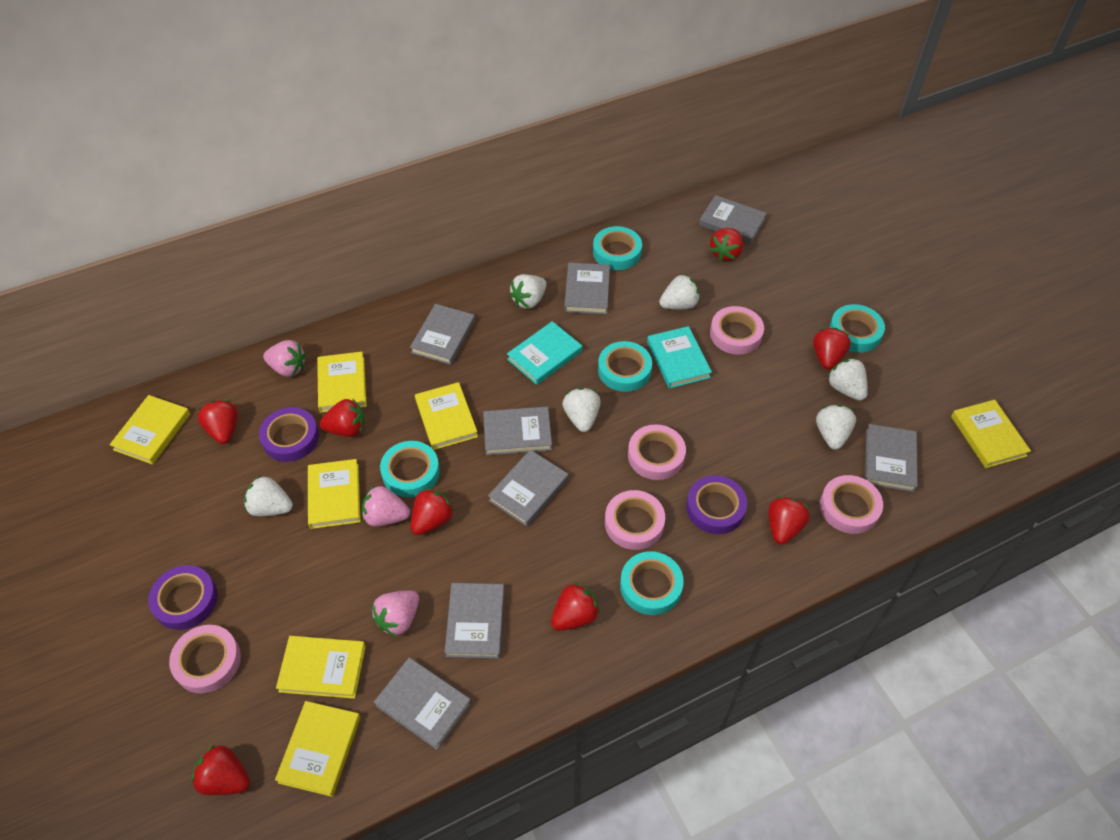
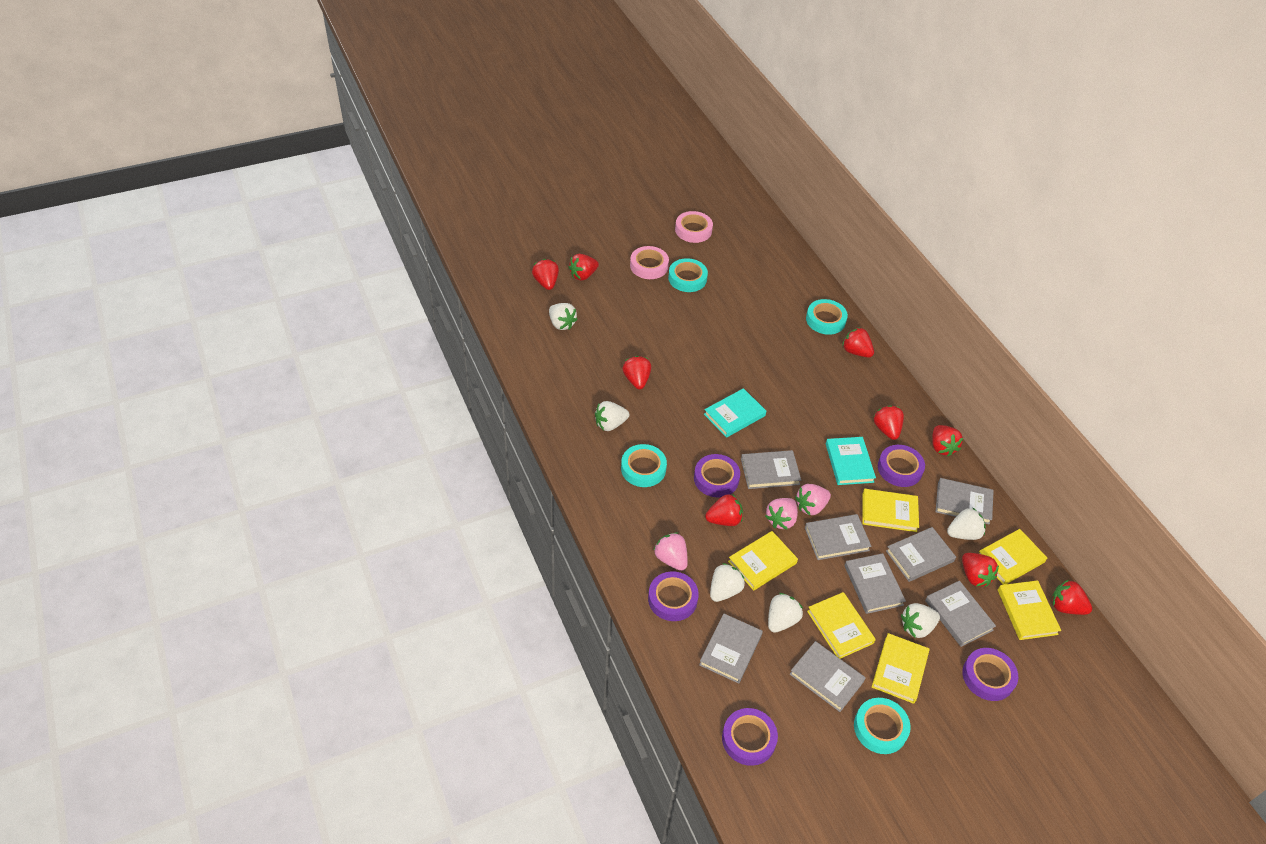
pink tape: [169,625,241,694] [605,490,665,550] [628,424,686,480] [710,306,764,355] [820,475,883,534] = 5 -> [630,246,669,279] [675,211,713,243] = 2
purple tape: [148,565,218,630] [259,407,319,462] [686,475,747,534] = 3 -> [648,571,699,621] [694,454,740,497] [722,708,778,766] [878,445,925,487] [962,648,1018,701] = 5
red strawberry: [192,745,250,795] [198,400,238,444] [319,399,365,437] [411,488,454,535] [551,582,600,631] [710,228,743,261] [768,496,810,545] [813,328,851,370] = 8 -> [532,259,559,290] [569,254,599,281] [623,356,651,389] [705,494,743,526] [842,327,874,357] [873,405,904,440] [932,425,963,457] [962,553,999,587] [1052,580,1092,615] = 9
turquoise tape: [380,441,440,497] [593,226,642,270] [598,341,652,392] [620,551,684,615] [829,304,885,353] = 5 -> [621,444,667,487] [668,258,708,292] [806,299,848,335] [854,698,911,754] = 4
yellow book: [109,395,190,465] [275,701,361,797] [276,636,366,699] [308,459,361,529] [317,352,367,413] [415,382,478,450] [951,400,1031,468] = 7 -> [728,531,798,591] [807,592,876,659] [862,489,919,532] [872,633,929,704] [979,529,1047,585] [998,580,1061,640] = 6

